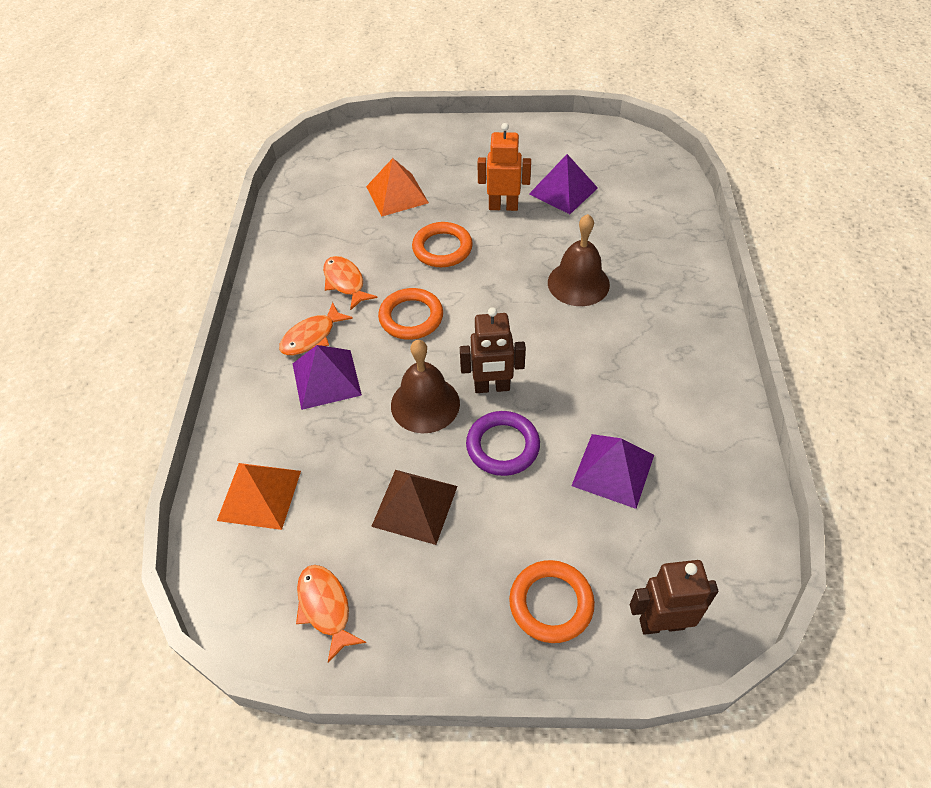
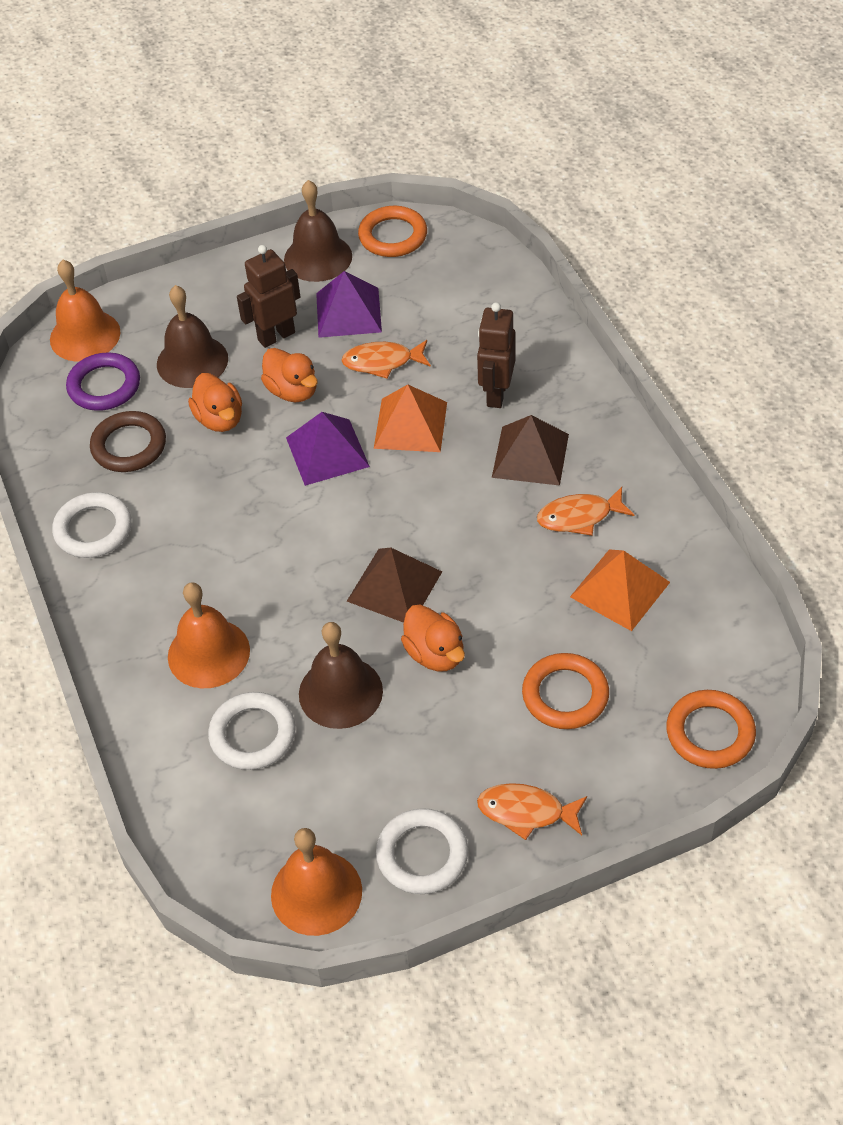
brown bell: [391,340,460,434] [548,214,610,306] = 2 -> [157,285,228,388] [284,180,352,282] [299,622,383,729] = 3
brown pyramid: [371,470,458,545] = 1 -> [347,548,442,623] [492,415,569,486] = 2
brown ring: none = 0 -> [90,411,166,472] = 1
orange bell: none = 0 -> [50,260,121,362] [168,582,250,688] [271,828,362,936] = 3
orange duck: none = 0 -> [188,373,242,432] [261,348,317,403] [401,605,465,671] = 3
orange robot: [478,123,531,211] = 1 -> none = 0
purple pyramid: [293,345,362,410] [529,154,598,214] [571,434,654,509] = 3 -> [286,412,370,486] [316,271,382,338] = 2
white ring: none = 0 -> [52,492,132,558] [208,692,296,770] [376,808,468,894] = 3

